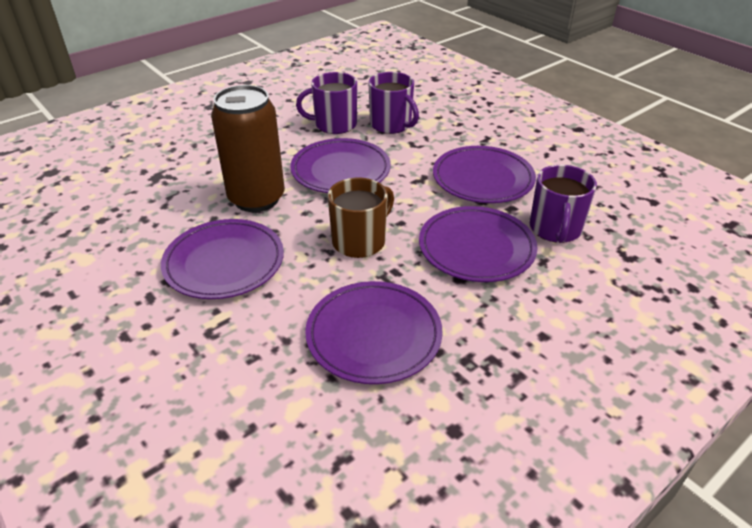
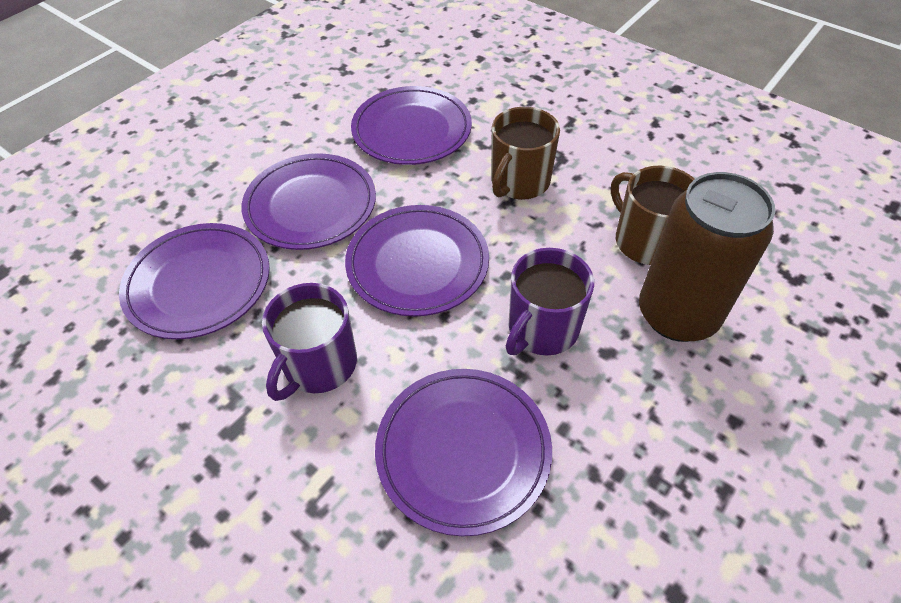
brown mug: [328,178,394,258] = 1 -> [491,107,560,200] [611,166,694,265] = 2
purple mug: [296,72,357,134] [368,72,419,134] [530,165,597,243] = 3 -> [262,283,357,401] [506,248,594,355] = 2

